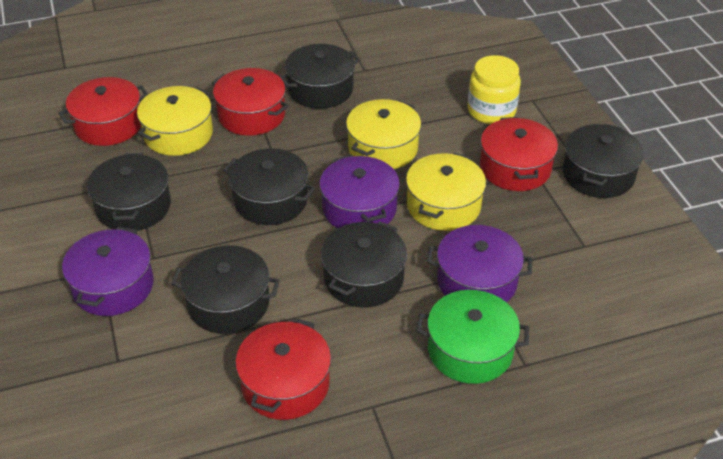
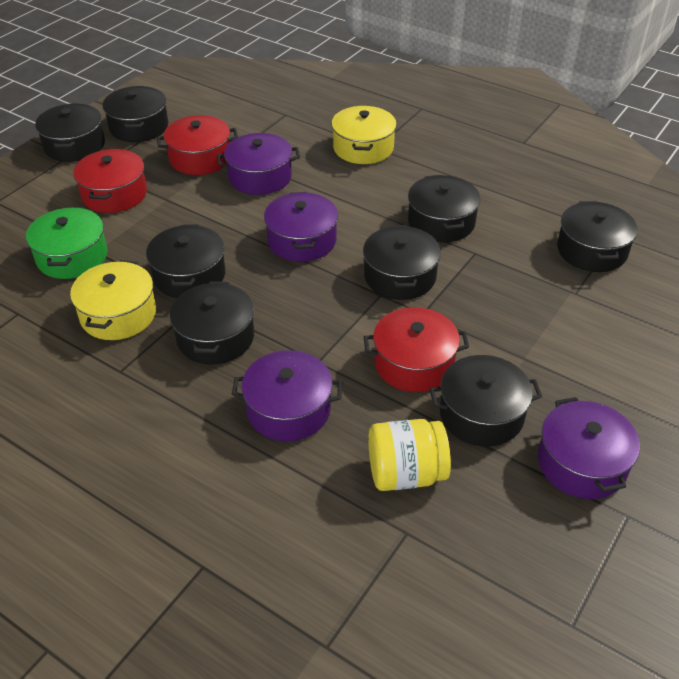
black pot: [87,153,171,231] [171,245,280,334] [224,148,315,225] [279,44,360,109] [321,221,407,308] [563,123,644,198] = 6 -> [35,103,105,162] [103,86,168,142] [146,224,225,298] [170,281,254,364] [363,225,441,300] [408,175,481,242] [430,355,542,446] [557,201,638,272] = 8
purple pot: [62,227,154,316] [319,155,400,228] [427,225,532,303] = 3 -> [217,133,300,195] [232,350,342,441] [264,192,338,262] [538,397,640,499] = 4
red pot: [58,77,148,146] [212,68,289,136] [235,318,331,420] [480,117,558,191] = 4 -> [73,149,147,213] [157,115,238,175] [364,307,469,392] = 3
yellow pot: [137,86,213,156] [346,99,421,169] [406,153,486,231] = 3 -> [70,260,156,340] [332,106,397,164] = 2

